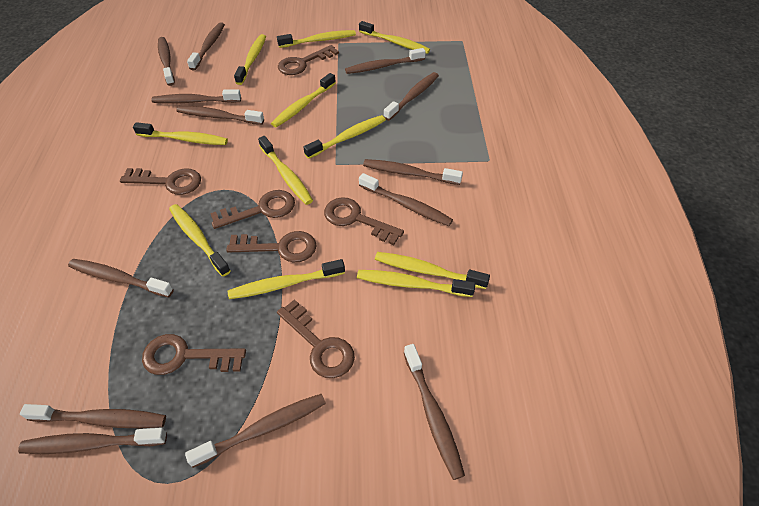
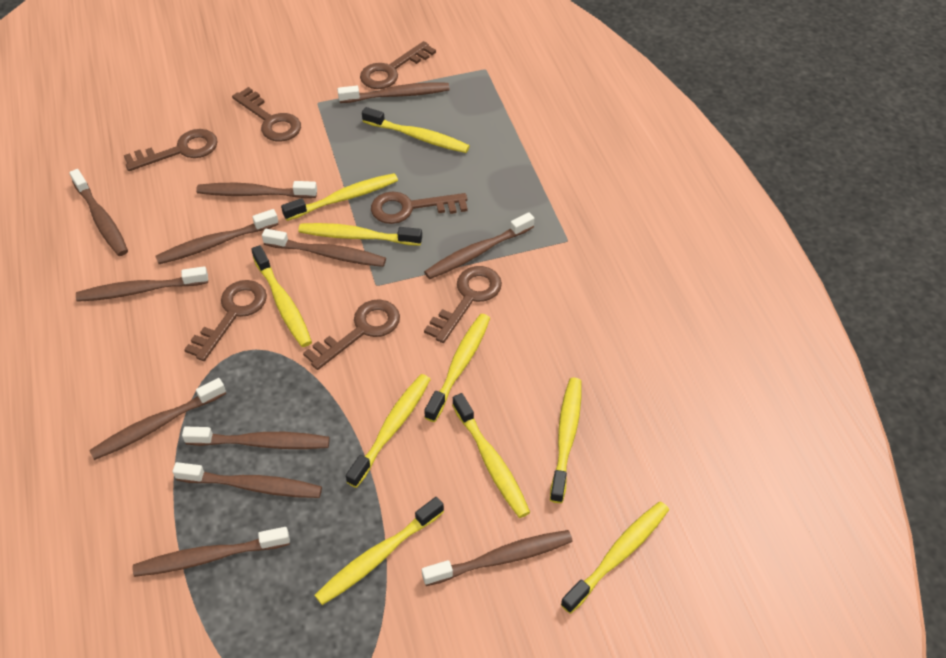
brown toothbrush: [18,428,167,454] [20,404,166,428] [68,259,173,297] [151,89,241,104] [158,37,175,86] [176,106,264,125] [185,394,326,468] [187,22,225,70] [345,48,426,74] [359,173,453,226] [363,159,463,185] [384,72,439,121] [404,344,465,480] = 13 -> [69,169,128,256] [76,266,208,302] [89,378,226,460] [133,527,290,577] [156,209,279,264] [172,462,322,498] [182,427,330,449] [196,181,317,198] [262,229,386,267] [337,82,449,103] [422,530,573,586] [424,213,534,279] = 12
yellow toothbrush: [133,122,228,145] [169,204,231,276] [228,259,345,299] [234,34,266,85] [258,136,313,205] [271,73,336,127] [277,30,356,48] [304,115,386,159] [357,270,475,297] [359,21,430,54] [375,252,490,289] = 11 -> [251,245,312,347] [281,173,398,221] [298,223,422,246] [314,497,444,605] [346,374,431,488] [362,107,470,153] [424,314,490,422] [452,393,530,518] [550,378,581,503] [561,502,669,614] = 10

